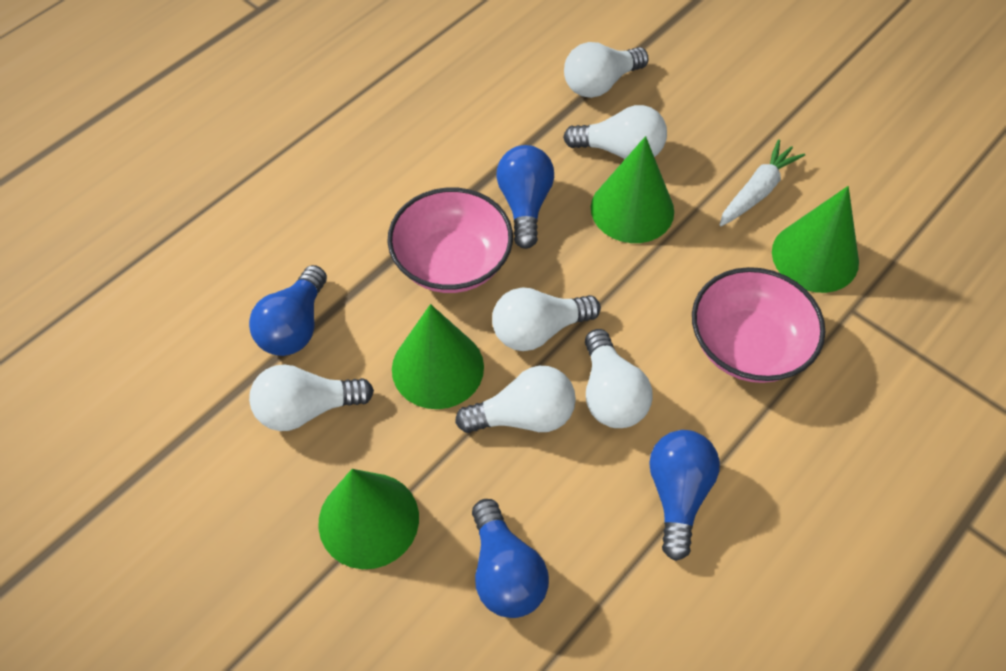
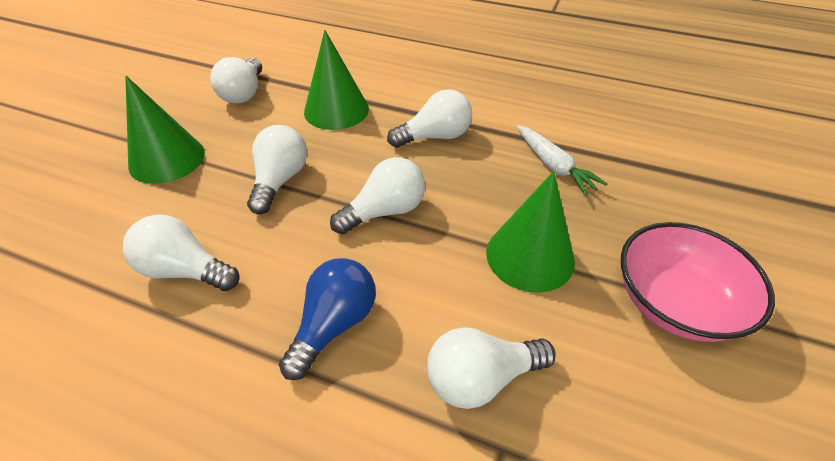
blue light bulb: [249,265,327,356] [472,499,549,618] [496,145,554,249] [649,430,720,561] = 4 -> [279,258,376,380] = 1
green cone: [318,469,419,569] [392,304,484,409] [591,136,674,243] [772,186,859,293] = 4 -> [125,76,205,184] [304,30,369,130] [486,171,575,293] = 3
pink bowl: [387,188,513,293] [692,267,825,383] = 2 -> [621,222,775,342] = 1

